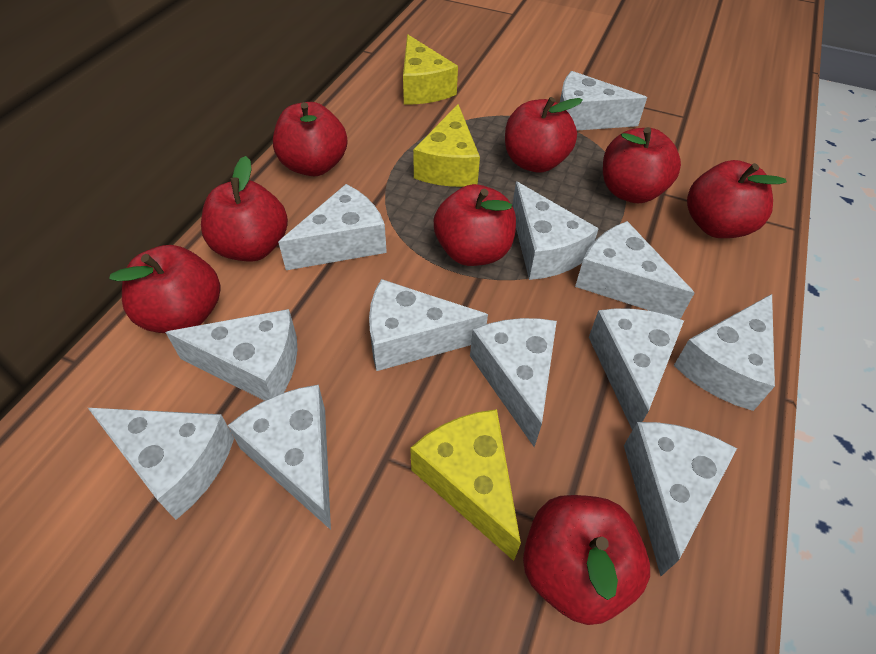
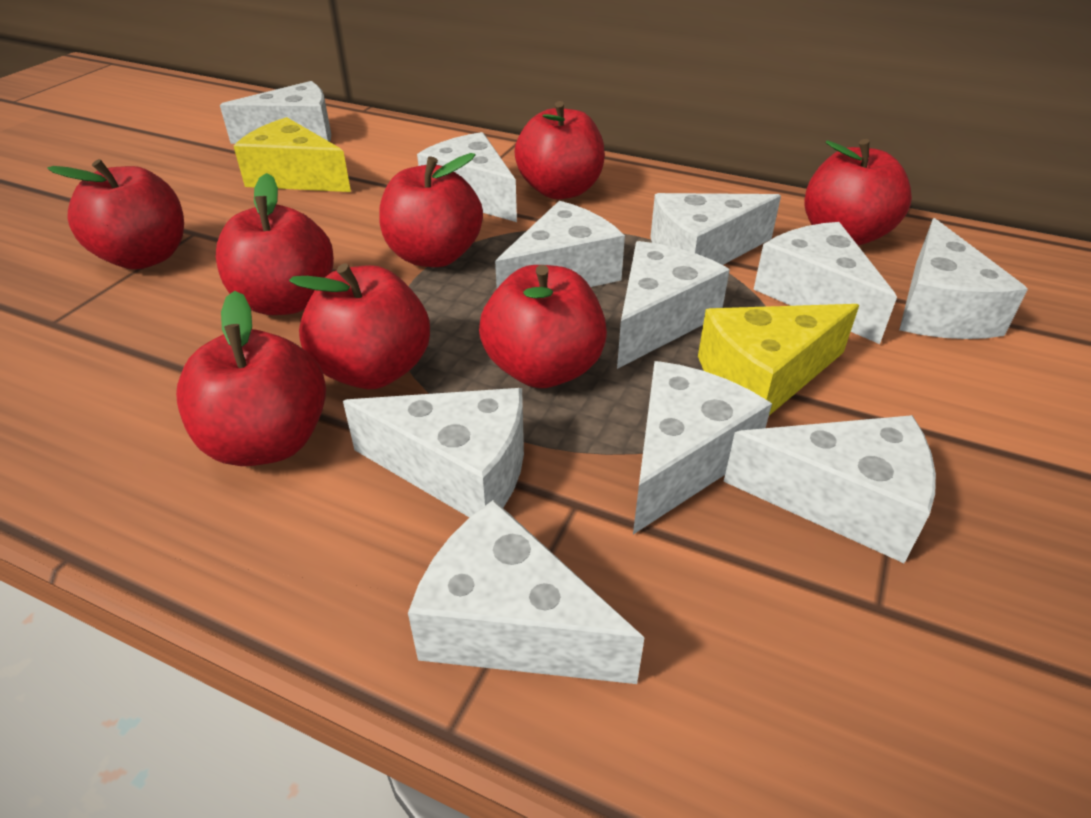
white cheese: [88,408,234,520] [165,309,297,401] [228,385,331,530] [278,184,387,270] [369,279,488,371] [470,318,557,447] [512,182,599,280] [560,71,647,130] [575,221,694,319] [589,309,684,430] [624,422,737,576] [674,294,775,411] = 12 -> [220,81,331,144] [343,388,524,518] [408,500,645,684] [417,132,517,222] [495,201,625,288] [617,241,730,369] [633,361,772,534] [650,193,781,265] [723,415,936,563] [753,222,897,344] [899,218,1028,339] = 11
yellow cheese: [403,34,458,105] [410,409,521,561] [413,104,480,187] = 3 -> [233,117,351,192] [698,304,859,416] = 2

